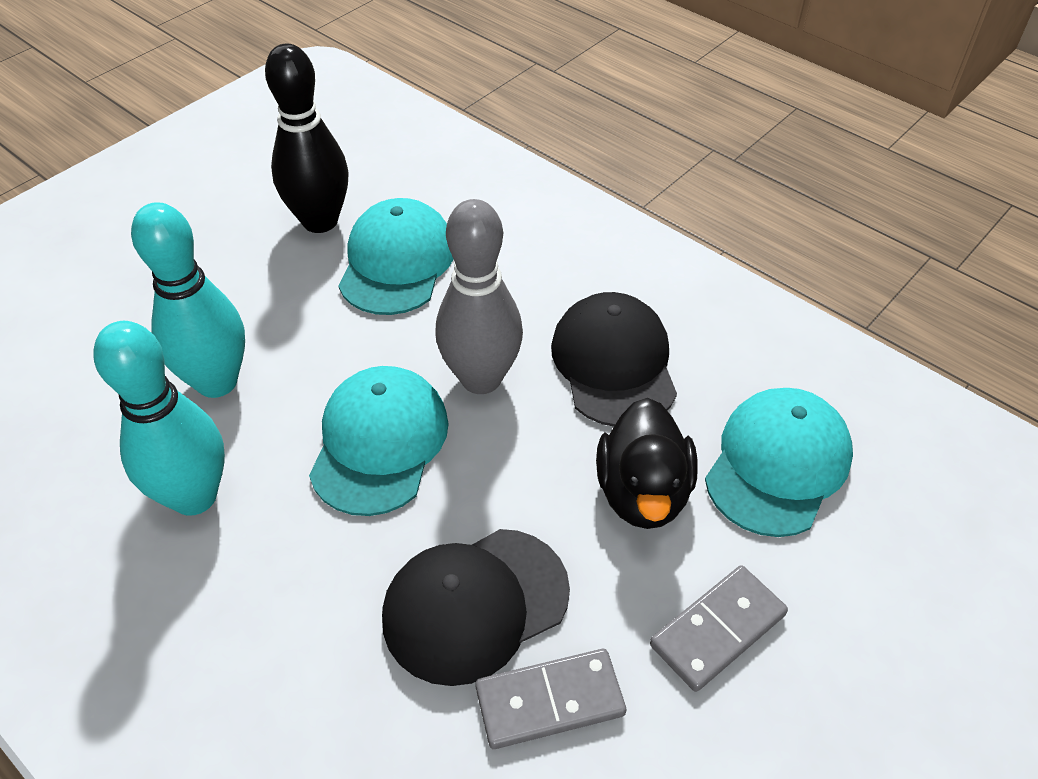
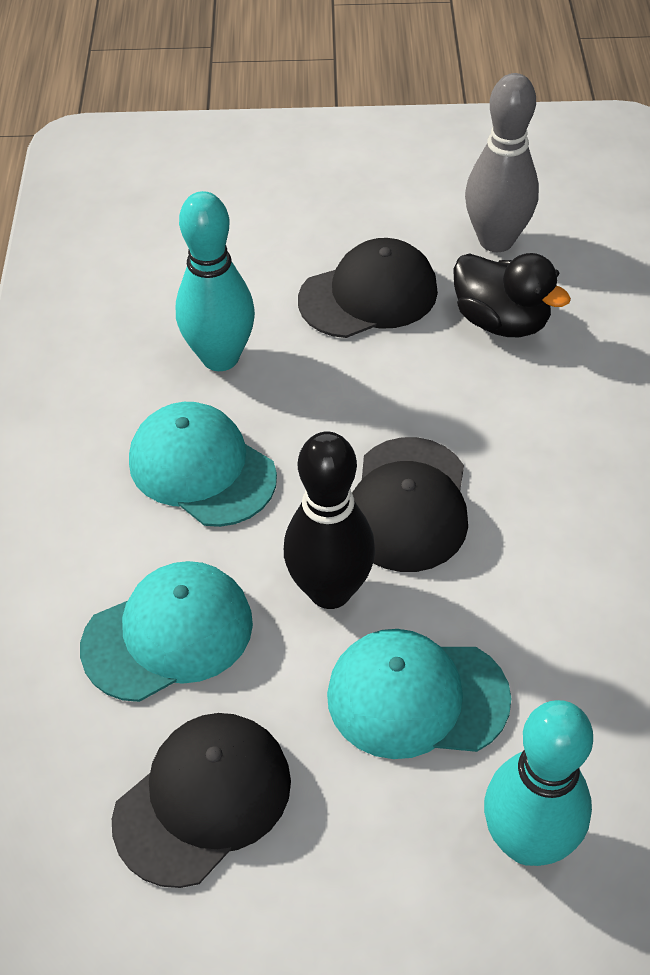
black cap: [382,529,570,686] [551,292,677,427] = 2 -> [112,713,291,888] [298,238,438,338] [352,437,468,572] = 3
grey domino: [475,649,626,749] [650,565,788,692] = 2 -> none = 0

